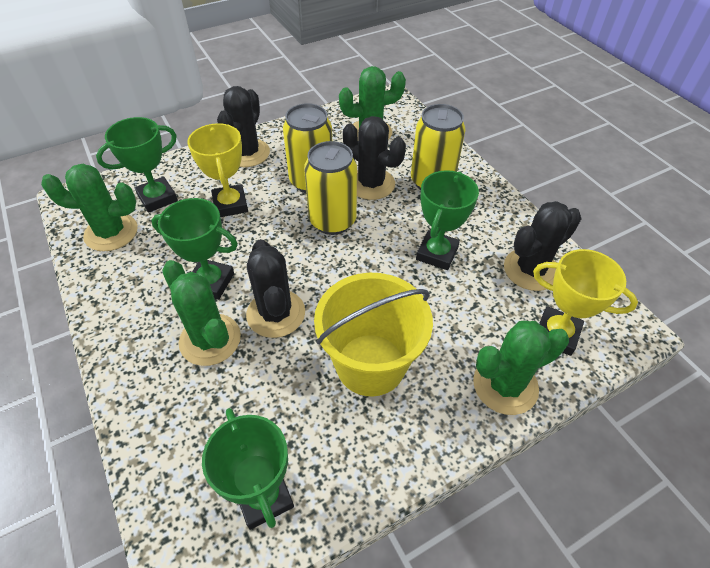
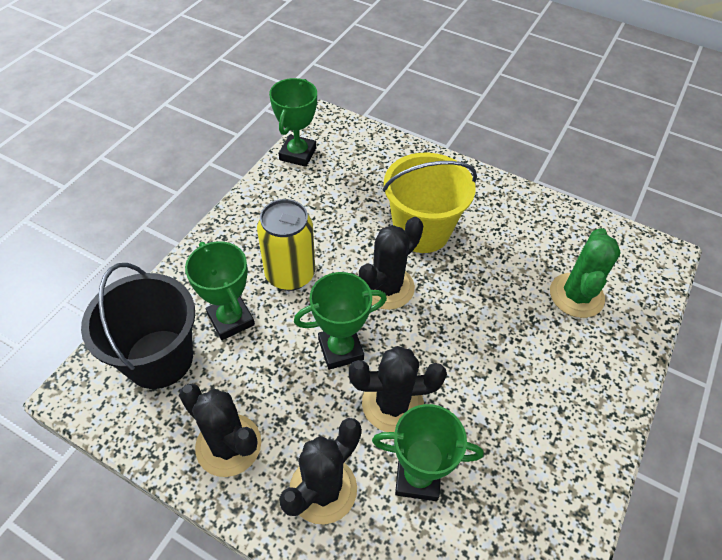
black bucket: none = 0 -> [81,263,195,389] = 1
green cactus: [41,164,138,252] [162,260,241,366] [339,66,406,140] [473,321,569,415] = 4 -> [550,228,621,318] = 1
yellow can: [283,103,332,193] [304,141,357,235] [411,104,466,190] = 3 -> [257,199,315,291] = 1
yellow trophy: [187,123,248,217] [533,249,638,356] = 2 -> none = 0

